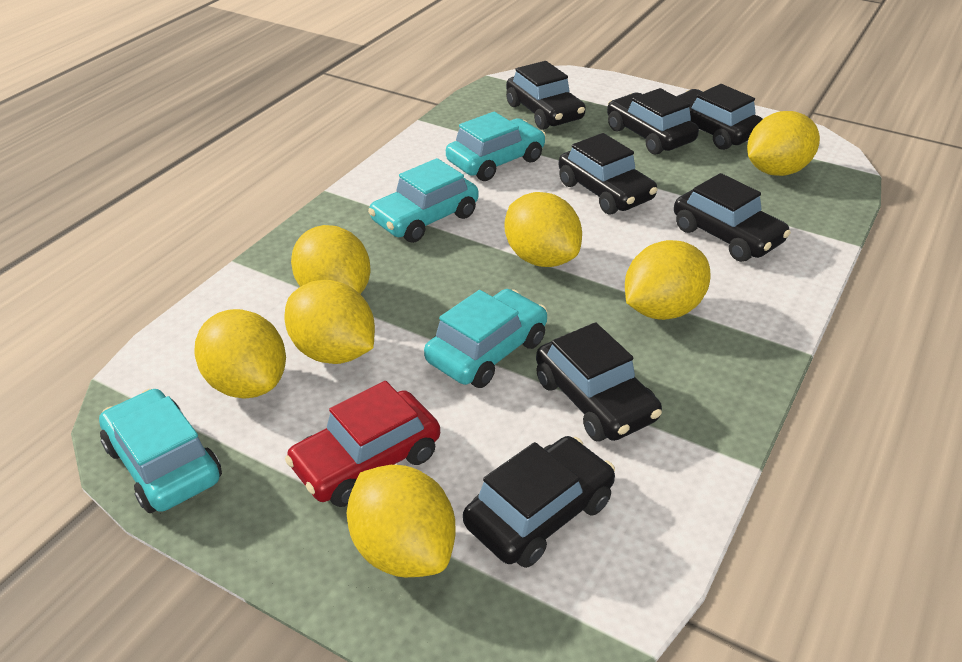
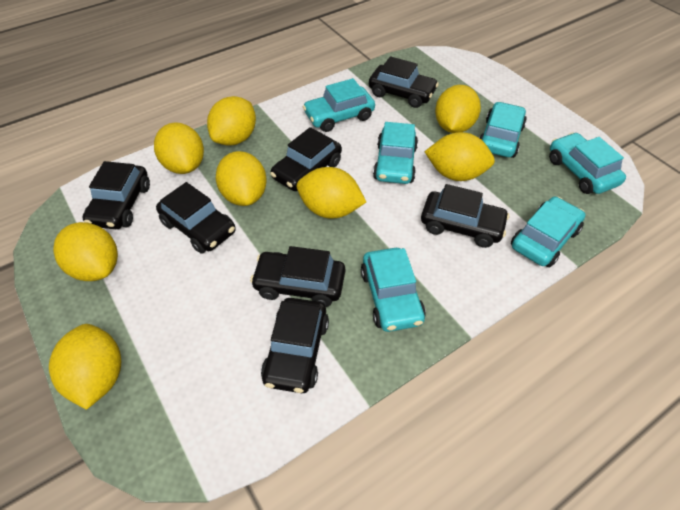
red car: [285,381,440,507] = 1 -> none = 0
turquoise car: [99,389,222,513] [368,158,478,243] [424,289,547,388] [446,112,546,181] = 4 -> [303,78,375,132] [361,248,426,332] [373,122,418,184] [479,102,527,158] [511,197,586,267] [549,132,626,194] = 6
yellow lemon: [195,309,286,399] [284,280,375,364] [291,225,371,294] [346,465,455,577] [505,192,582,267] [625,240,711,320] [747,111,820,176] = 7 -> [49,324,121,410] [53,222,118,281] [154,123,204,174] [207,96,256,145] [216,151,267,206] [297,167,366,219] [425,132,495,181] [435,85,481,133] = 8

